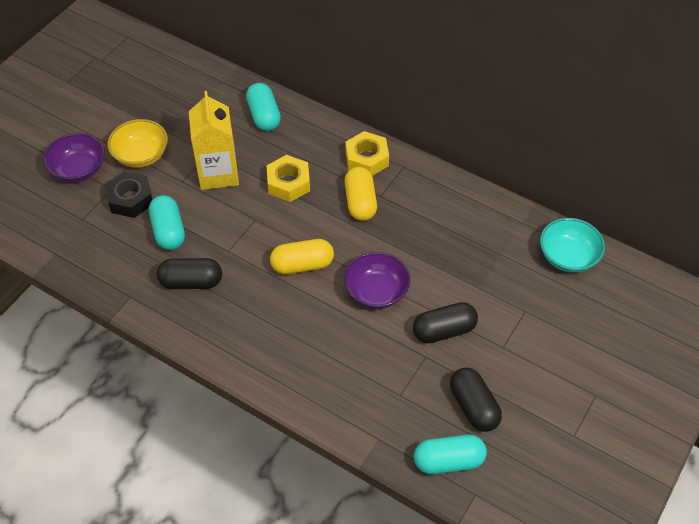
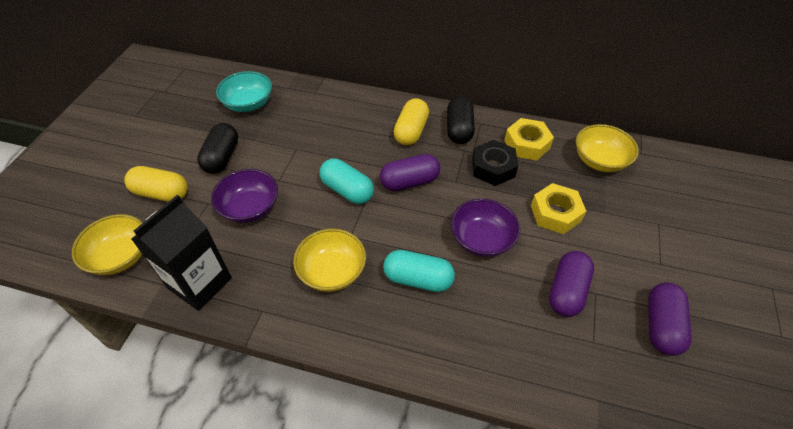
black capsule: [157,258,222,289] [413,302,478,343] [450,367,502,432] = 3 -> [197,123,238,174] [447,96,475,144] = 2
black carton: none = 0 -> [131,195,232,311] = 1
purple capsule: none = 0 -> [380,154,440,191] [549,251,594,317] [648,282,692,356] = 3
turquoise capsule: [149,195,185,250] [246,83,281,131] [414,435,487,474] = 3 -> [320,158,374,204] [383,250,455,292] = 2
yellow bowl: [107,119,168,168] = 1 -> [72,214,142,275] [293,229,366,292] [576,124,639,172] = 3
yellow carton: [189,91,239,190] = 1 -> none = 0

